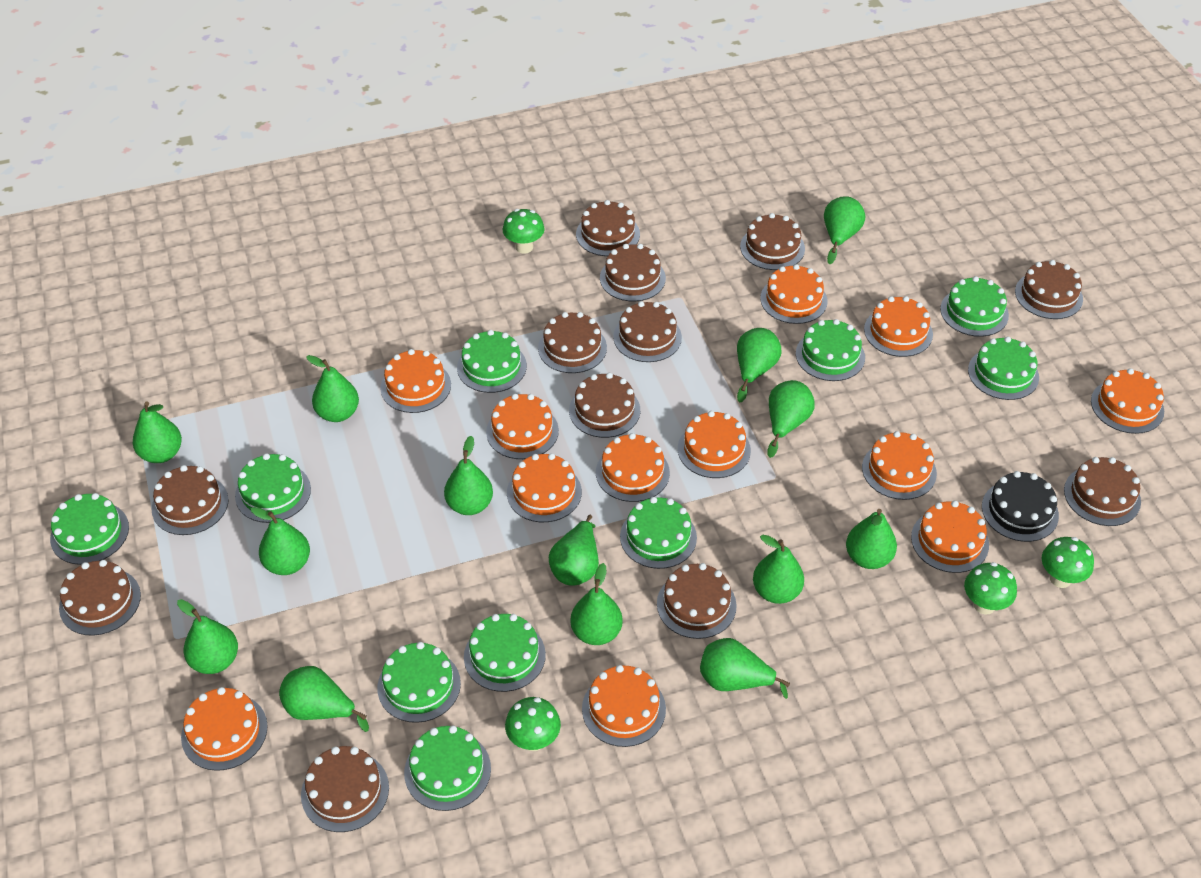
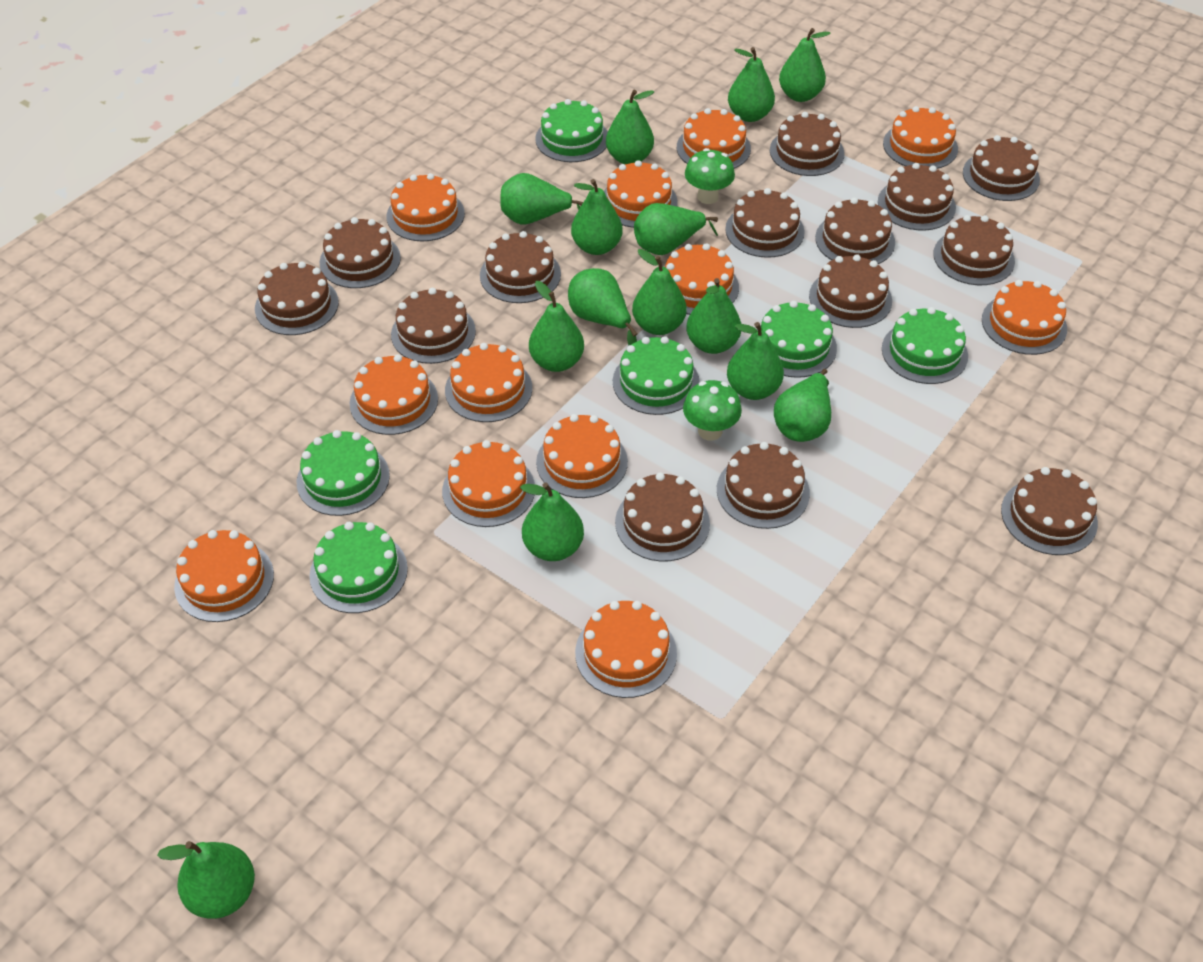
black cake: [982,471,1059,542] = 1 -> none = 0
brown cake: [59,560,141,636] [152,465,229,535] [301,746,389,832] [538,312,607,373] [569,373,640,438] [576,200,640,256] [600,244,666,302] [613,301,682,362] [657,563,737,639] [740,213,805,270] [1015,260,1083,319] [1064,457,1141,526] = 12 -> [255,261,339,335] [320,217,401,288] [391,288,476,364] [480,231,561,303] [615,472,710,561] [717,442,810,529] [725,188,805,258] [770,112,845,176] [809,254,892,328] [815,197,895,264] [878,163,956,231] [933,215,1015,285] [963,135,1040,201] [1001,467,1098,555] = 14
green cake: [50,493,129,565] [235,453,311,523] [377,642,461,723] [404,725,491,811] [457,330,527,393] [464,614,546,692] [620,497,697,569] [796,319,865,381] [940,276,1009,337] [968,337,1039,400] = 10 -> [297,430,390,516] [309,522,408,613] [535,99,608,162] [613,336,700,415] [757,301,837,378] [882,307,968,384] = 6
green mushroom: [502,209,545,254] [505,697,561,751] [964,562,1017,614] [1042,537,1094,588] = 4 -> [683,380,742,441] [685,148,735,204] = 2

